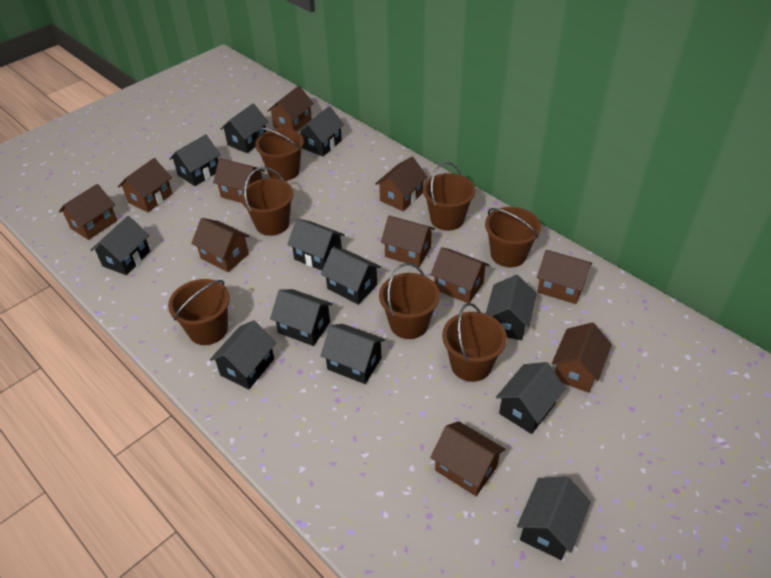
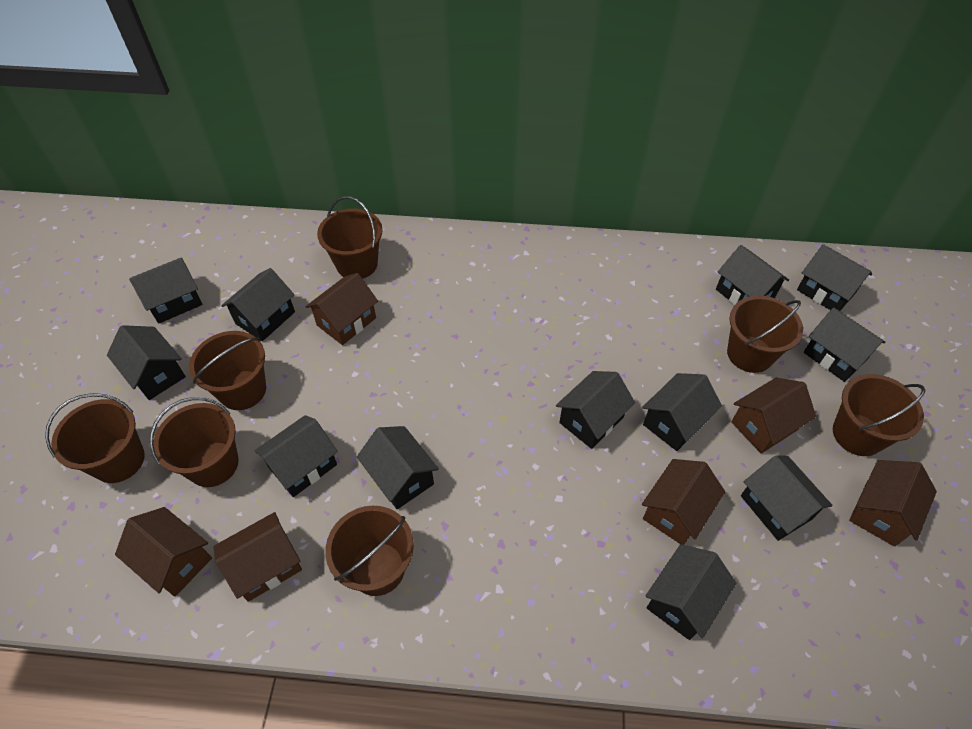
brown house: [59,184,117,240] [118,158,173,212] [191,218,250,272] [213,158,265,203] [267,86,314,131] [375,157,427,211] [381,215,435,267] [430,421,505,496] [431,247,489,303] [537,250,592,304] [552,322,612,393] = 11 -> [115,507,212,597] [213,512,302,602] [305,273,378,345] [642,459,725,545] [731,378,816,454] [849,460,937,547] = 6

